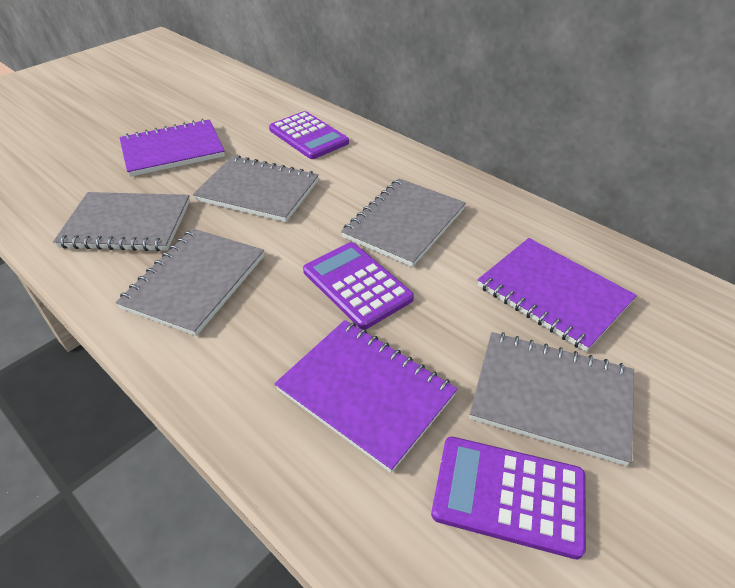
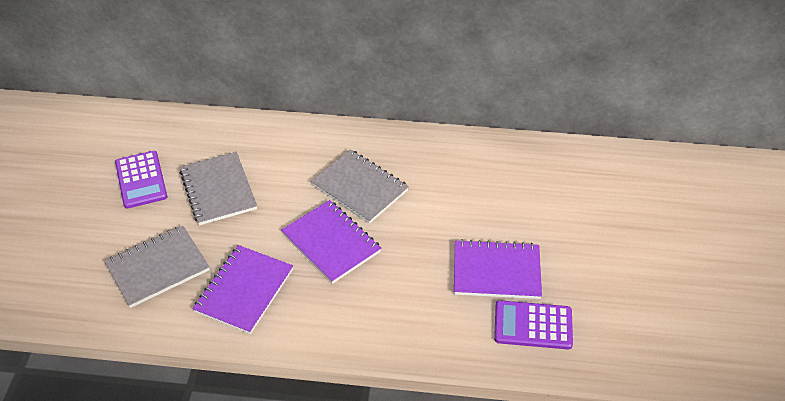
grey notebook: [53,192,190,251] [116,228,264,336] [193,155,319,222] [341,178,466,267] [470,332,634,466] = 5 -> [104,226,210,308] [180,152,257,225] [311,149,409,224] = 3
purple calculator: [269,111,349,159] [303,242,414,329] [431,437,586,559] = 3 -> [115,151,167,209] [494,300,573,349] = 2

